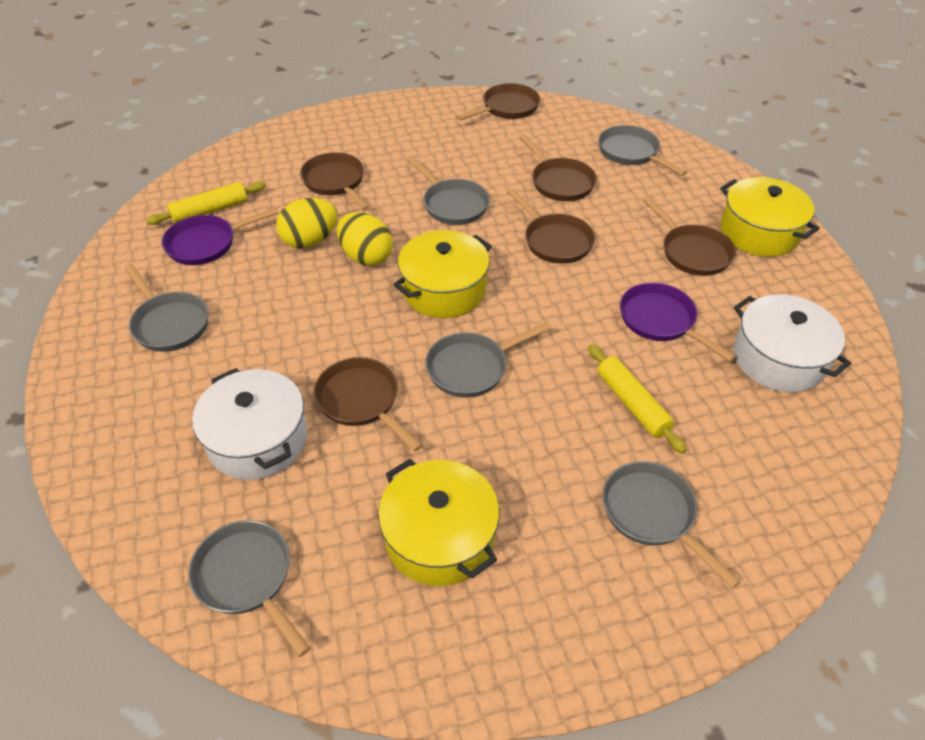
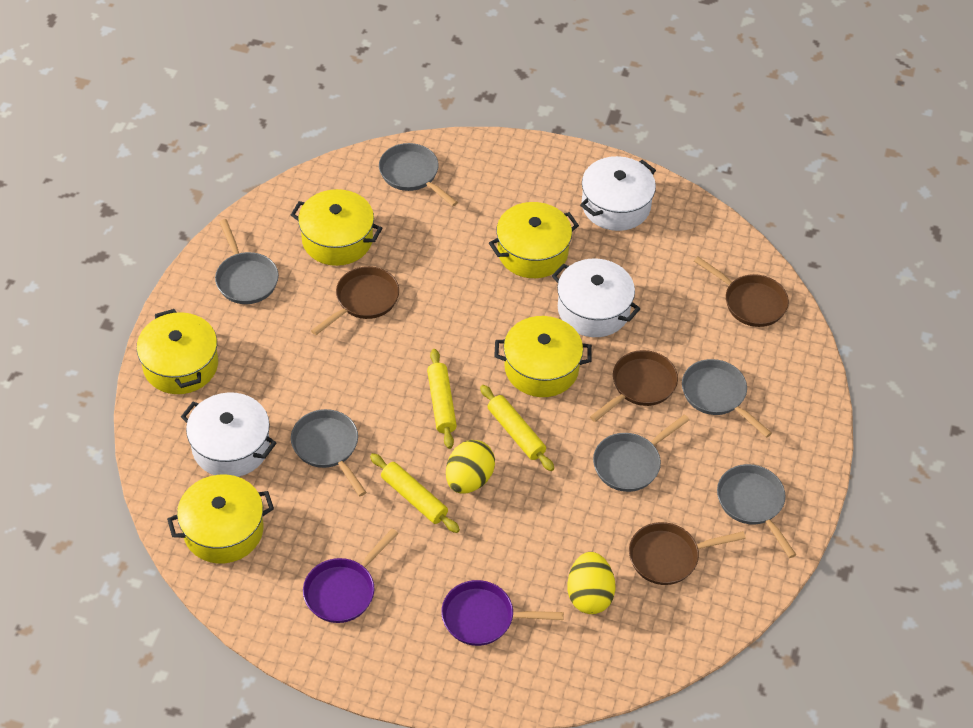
brown pan: [300,152,370,211] [314,357,423,452] [456,83,540,120] [507,188,595,264] [519,134,597,201] [643,197,736,276] = 6 -> [311,266,399,335] [590,350,678,422] [629,522,746,585] [694,256,789,327] = 4
white pot: [192,368,307,480] [734,295,851,392] = 2 -> [181,393,276,477] [552,259,640,337] [580,156,656,231] = 3
yellow pot: [378,459,499,586] [393,230,492,318] [720,177,819,257] = 3 -> [137,309,218,394] [167,475,274,564] [291,189,382,266] [489,202,579,278] [494,316,592,397] = 5
yellow rolling pin: [147,181,266,225] [588,345,686,454] = 2 -> [370,453,460,533] [427,349,457,449] [480,385,554,471] = 3

